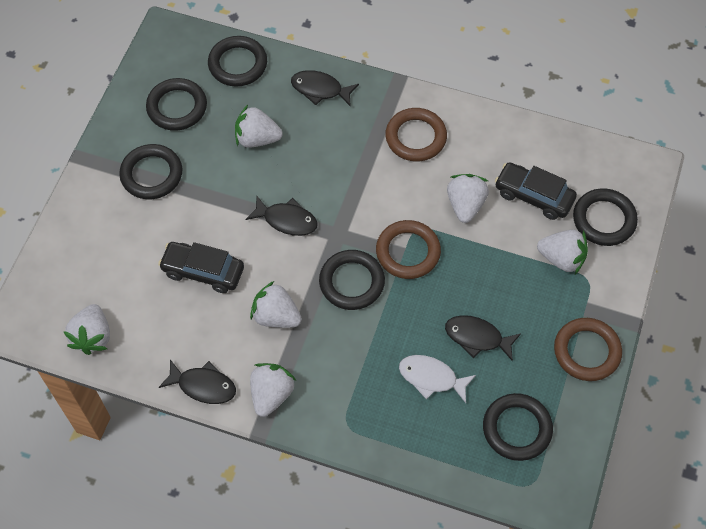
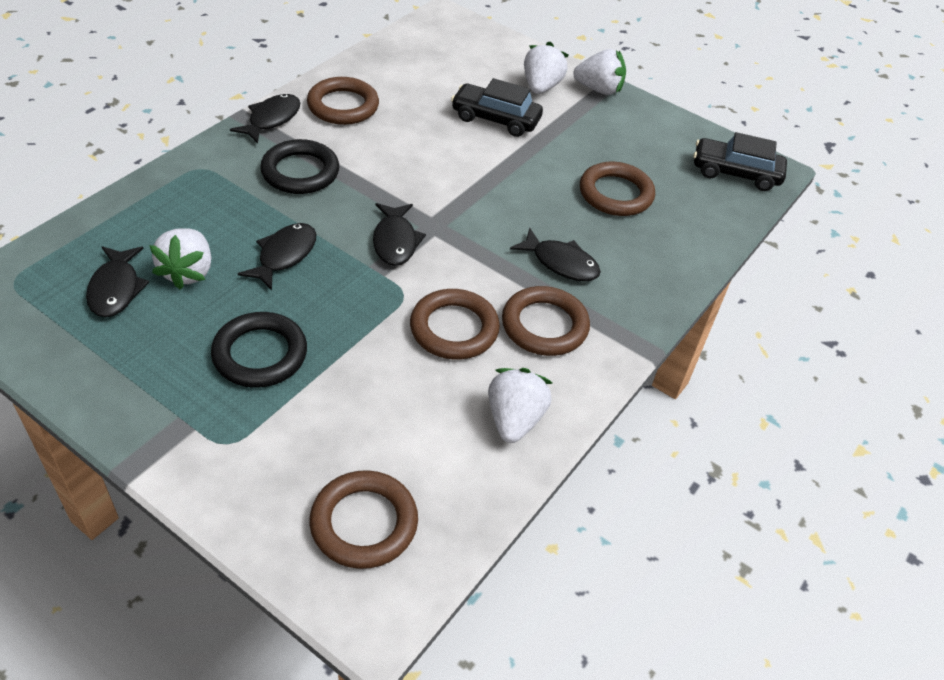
black fish: [158,360,236,404] [246,196,318,236] [291,70,359,107] [445,315,521,361] = 4 -> [86,246,149,317] [230,94,300,144] [238,223,316,290] [373,203,426,266] [510,228,601,281] = 5
black ring: [119,144,182,199] [146,78,207,131] [208,36,267,86] [319,250,385,310] [483,393,553,461] [573,188,638,246] = 6 -> [211,312,307,388] [260,139,339,194] = 2
brown ring: [376,220,441,279] [385,108,447,162] [554,318,622,381] = 3 -> [307,77,379,125] [309,470,418,569] [410,289,500,359] [502,286,590,356] [580,162,655,216] = 5
white fish: [399,355,476,403] = 1 -> none = 0
white strawberry: [63,304,110,355] [235,105,283,148] [250,281,302,328] [250,363,296,417] [447,174,489,223] [537,230,588,274] = 6 -> [149,228,211,289] [488,368,552,443] [524,42,569,94] [573,49,626,95] = 4

